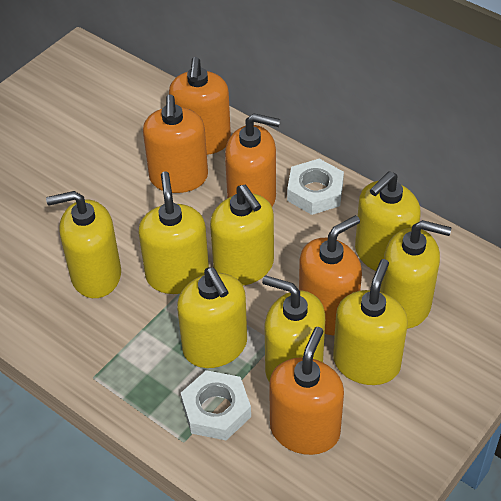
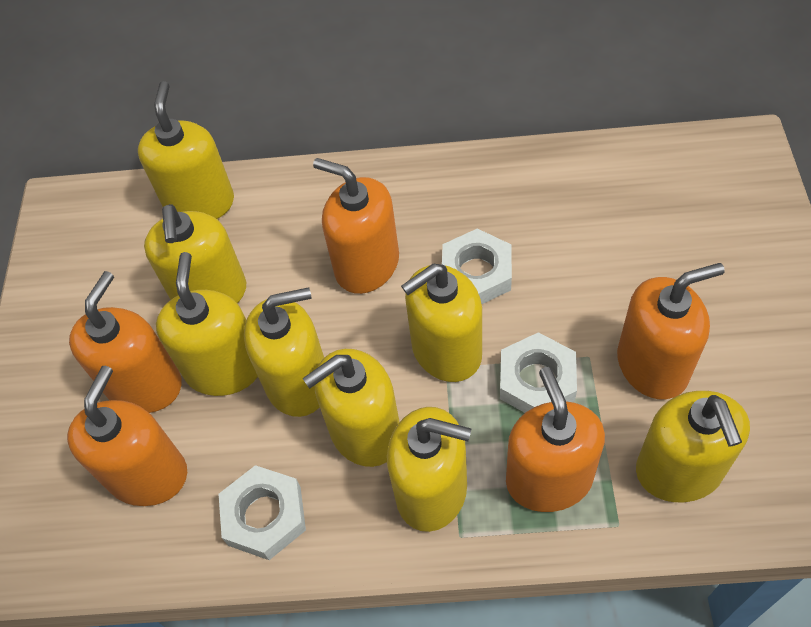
white nut: [181,370,251,440] [287,159,344,215] = 2 -> [218,465,306,560] [442,228,512,304] [500,332,577,413] = 3

